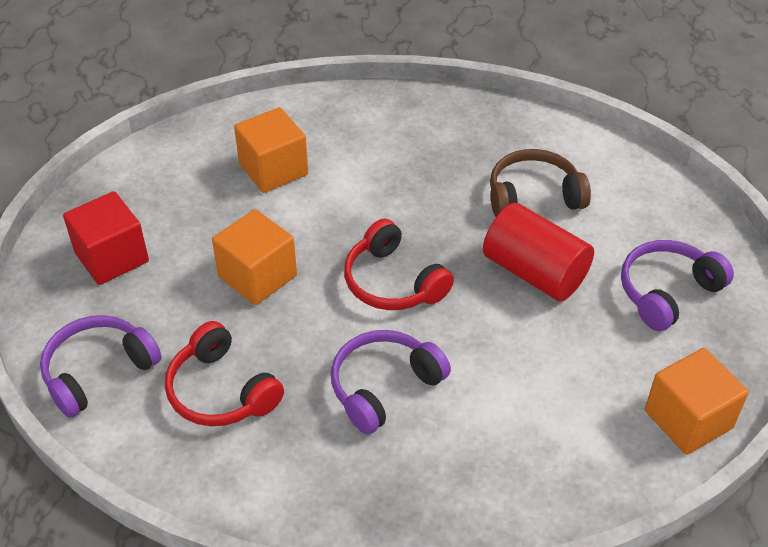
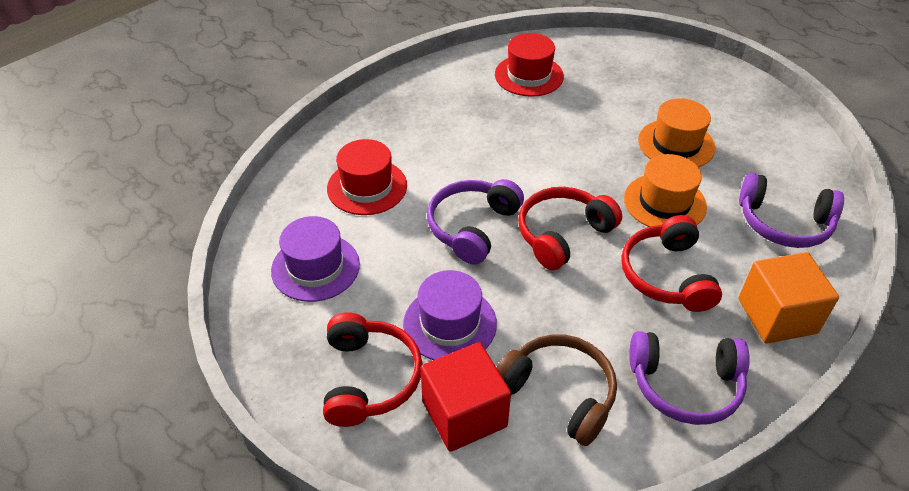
orange cube: [212,209,297,305] [234,107,308,193] [645,348,749,455] = 3 -> [738,252,839,343] = 1
orange hat: none = 0 -> [624,154,707,227] [638,98,715,167] = 2
purple hat: none = 0 -> [271,216,360,302] [403,270,497,360] = 2
red cylinder: [483,203,594,301] = 1 -> none = 0
red hat: none = 0 -> [327,139,407,215] [495,33,564,97] = 2
red headphones: [165,321,284,426] [344,219,454,310] = 2 -> [323,313,423,427] [518,187,622,270] [621,215,722,312] = 3

